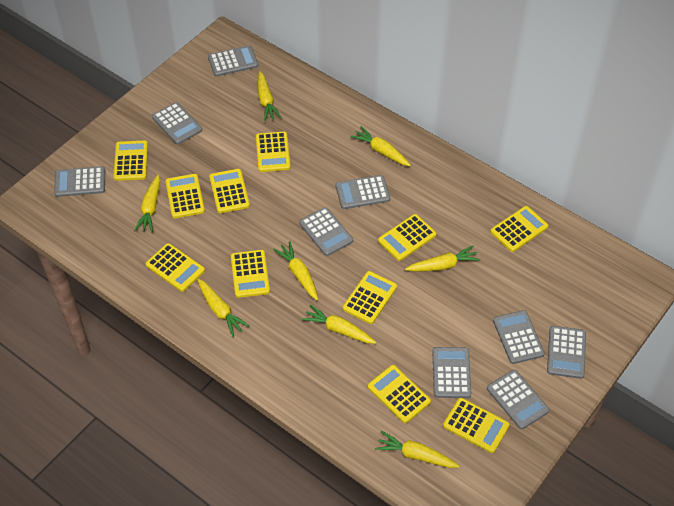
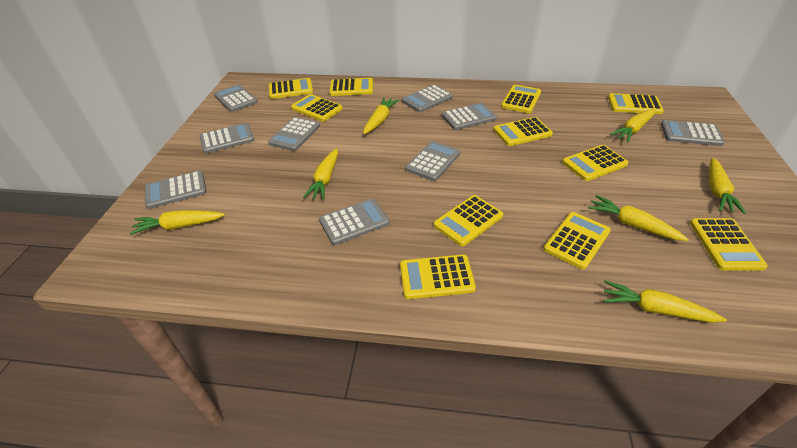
yellow carrot: [134,174,160,233] [197,279,249,337] [258,71,282,121] [273,241,318,300] [301,304,376,344] [350,126,411,166] [375,431,459,468] [405,245,480,271] = 8 -> [129,210,225,235] [303,148,338,200] [363,97,399,134] [588,195,689,241] [604,280,727,323] [610,109,655,142] [709,158,746,214] = 7

